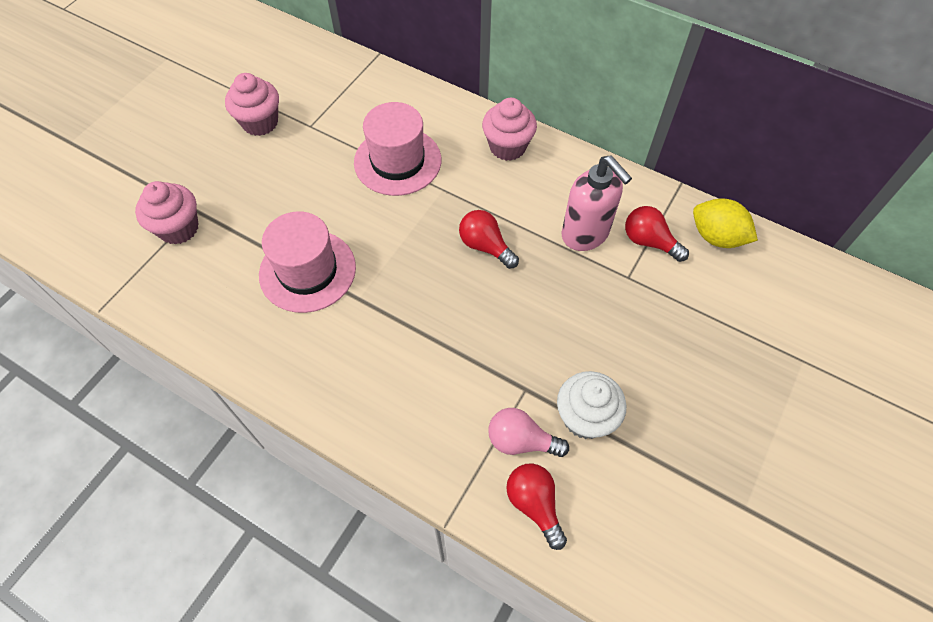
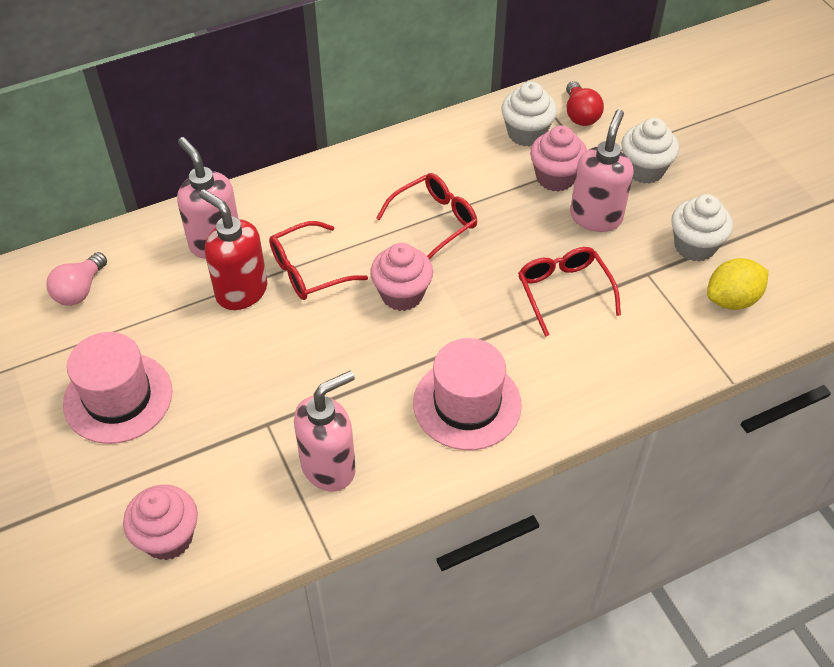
pink soap dispenser: [562,155,632,251] = 1 -> [177,137,239,259] [294,371,356,492] [570,109,633,232] = 3
red glasses: none = 0 -> [269,221,368,300] [376,173,477,259] [518,247,621,337] = 3
red light bulb: [459,210,519,269] [506,463,567,550] [625,206,689,262] = 3 -> [566,81,604,126] = 1
red soap dispenser: none = 0 -> [199,189,267,310] = 1
white cupcake: [557,371,627,439] = 1 -> [501,81,557,147] [621,118,679,184] [671,194,733,262] = 3

